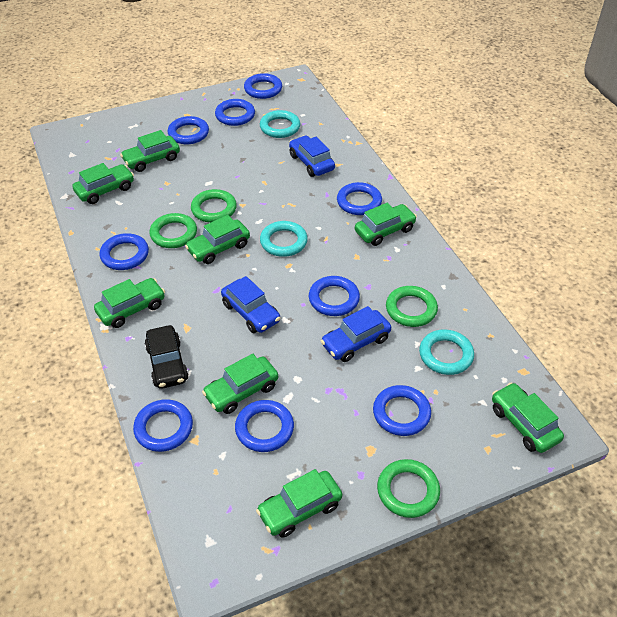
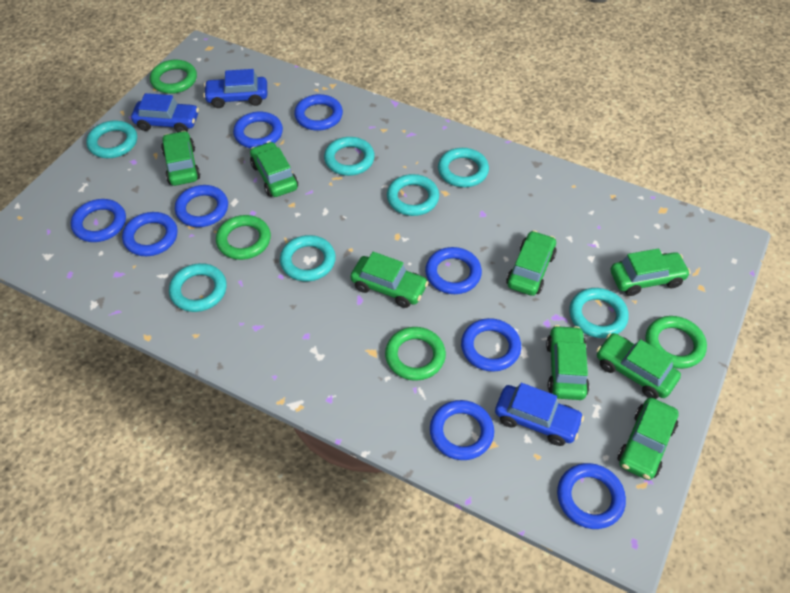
black car: [145,325,189,389] = 1 -> none = 0
turquoise ring: [260,110,300,138] [260,221,308,257] [419,329,474,375] = 3 -> [86,120,137,158] [169,263,227,312] [280,235,336,281] [324,137,375,176] [387,174,439,216] [438,148,489,187] [569,288,629,338] = 7

